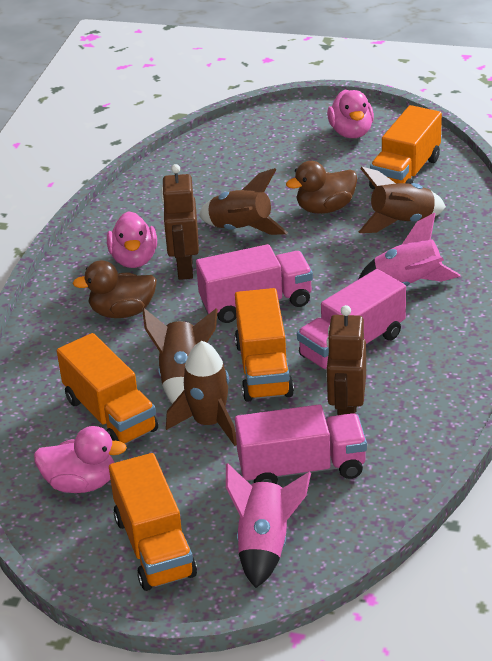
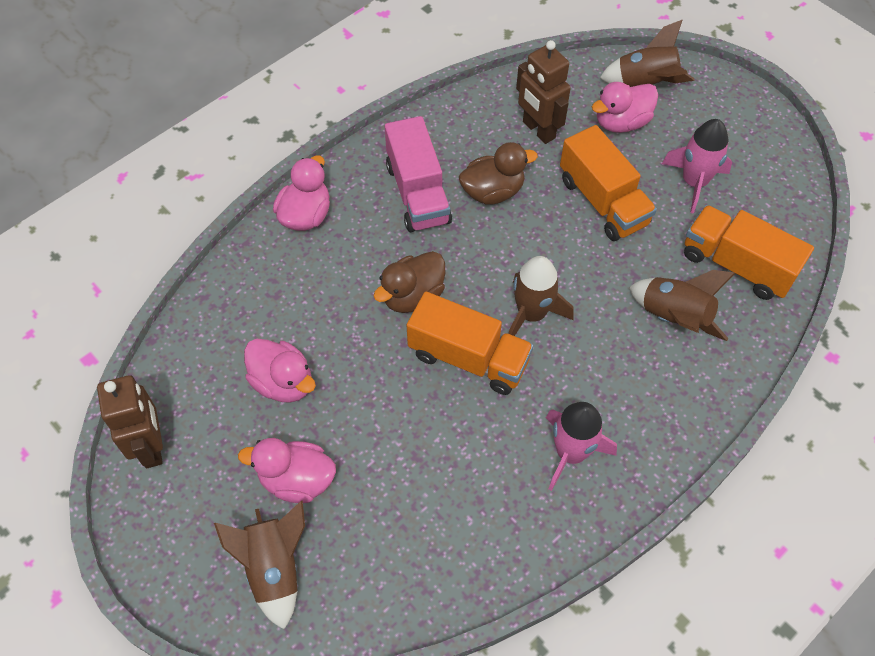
orange truck: [57,333,158,444] [109,453,197,591] [235,288,294,402] [369,105,442,189] = 4 -> [407,292,534,395] [560,125,657,241] [684,205,814,300] = 3
pink duck: [34,426,127,493] [107,211,157,268] [327,90,374,138] = 3 -> [238,438,336,503] [244,339,316,403] [273,155,330,231] [592,82,658,133] = 4
pink truck: [196,244,313,323] [235,404,367,484] [297,269,406,370] = 3 -> [385,116,452,232] = 1

